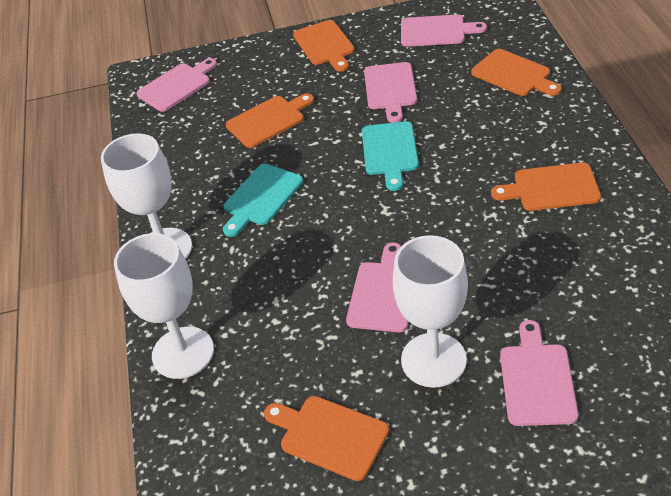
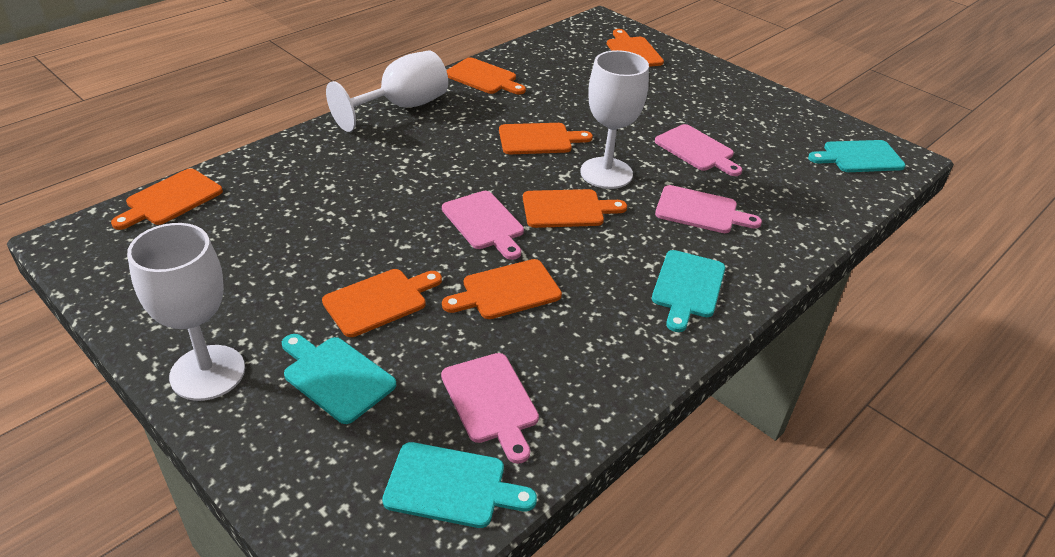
orange cutting board: [226,93,314,148] [264,396,389,481] [293,20,355,72] [471,49,561,96] [491,163,601,211] = 5 -> [111,168,223,230] [322,269,442,337] [442,259,562,319] [446,57,526,95] [499,123,593,154] [523,189,627,228] [607,29,664,67] = 7
pink cutting board: [136,58,217,112] [346,243,409,333] [364,62,417,123] [401,14,487,47] [500,320,578,426] = 5 -> [441,353,539,464] [442,191,524,260] [655,124,742,176] [655,185,762,233] = 4
turquoise cutting board: [223,164,303,237] [362,121,419,191] = 2 -> [282,334,396,424] [382,442,537,528] [652,250,725,332] [808,140,905,172] = 4

